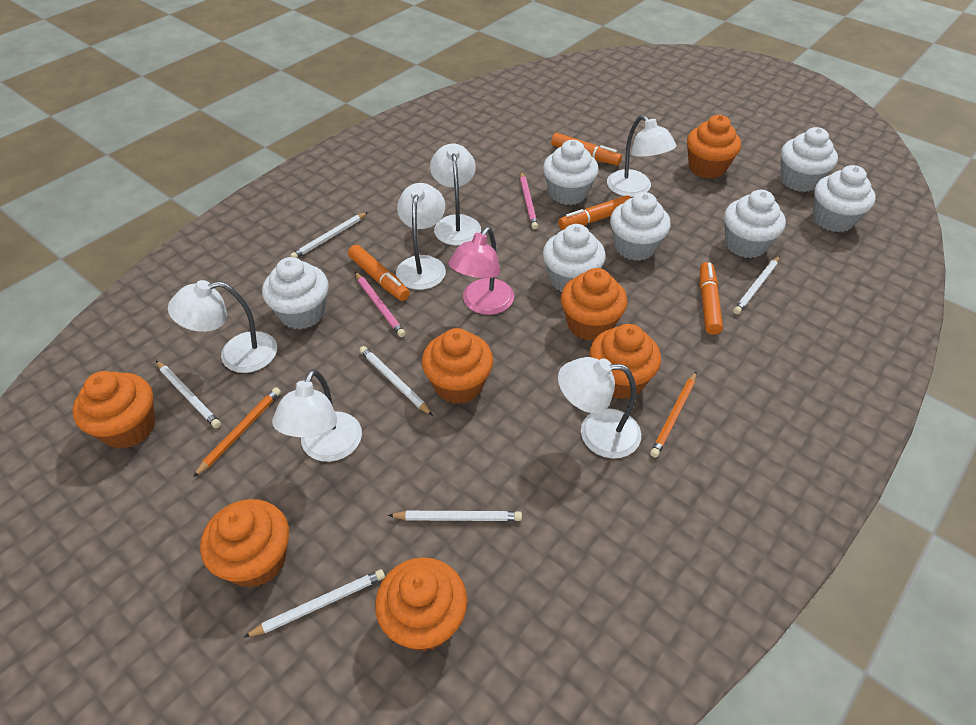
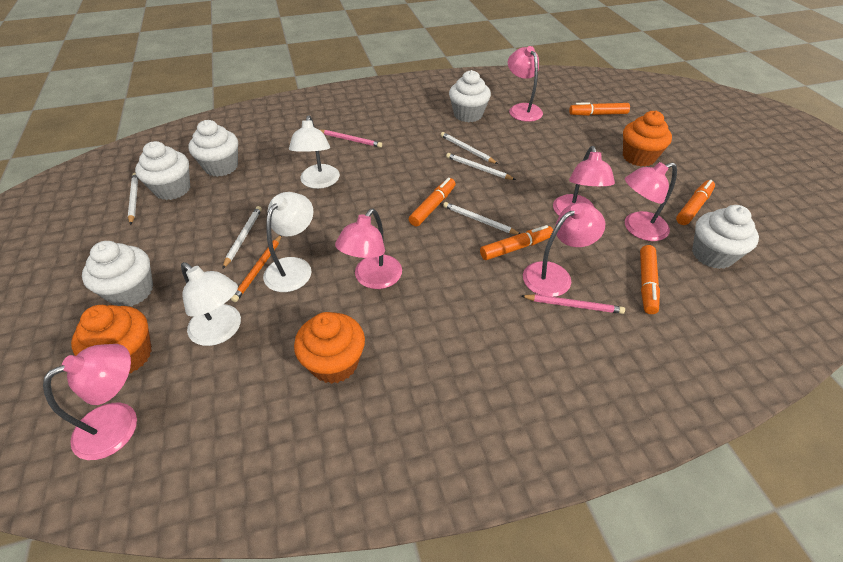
orange cupcake: [72,371,155,449] [200,499,289,588] [375,557,467,652] [422,328,493,404] [561,268,628,341] [589,324,661,400] [687,115,741,179] = 7 -> [71,305,152,373] [294,312,365,384] [623,111,672,166] = 3
orange marker: [348,245,410,301] [551,133,622,166] [558,195,631,230] [700,262,723,335] = 4 -> [409,178,456,227] [480,225,553,260] [569,102,630,116] [640,245,660,314] [676,180,715,225] = 5
orange pencil: [193,387,281,477] [650,371,697,458] = 2 -> [231,235,281,302] = 1
pink lamp: [448,227,514,315] = 1 -> [43,344,137,460] [335,209,402,289] [508,46,543,122] [523,202,605,297] [553,146,615,216] [625,162,677,241] = 6
white cupcake: [262,257,329,330] [543,140,599,205] [543,224,606,292] [610,192,671,261] [724,190,786,258] [780,127,838,192] [813,165,876,232] = 7 -> [82,241,153,306] [135,141,190,200] [188,120,238,177] [449,70,491,122] [692,205,759,269] = 5
white lamp: [168,280,277,373] [272,369,362,462] [396,183,446,290] [430,143,481,245] [558,357,641,458] [607,115,676,197] = 6 -> [181,262,241,346] [263,192,314,292] [289,115,340,189] = 3
white pencil: [156,361,221,428] [243,569,385,638] [290,212,368,258] [359,346,433,416] [388,511,522,521] [733,256,780,314] = 6 -> [128,173,138,225] [222,206,262,269] [441,132,498,164] [443,202,520,235] [446,153,516,180] = 5

